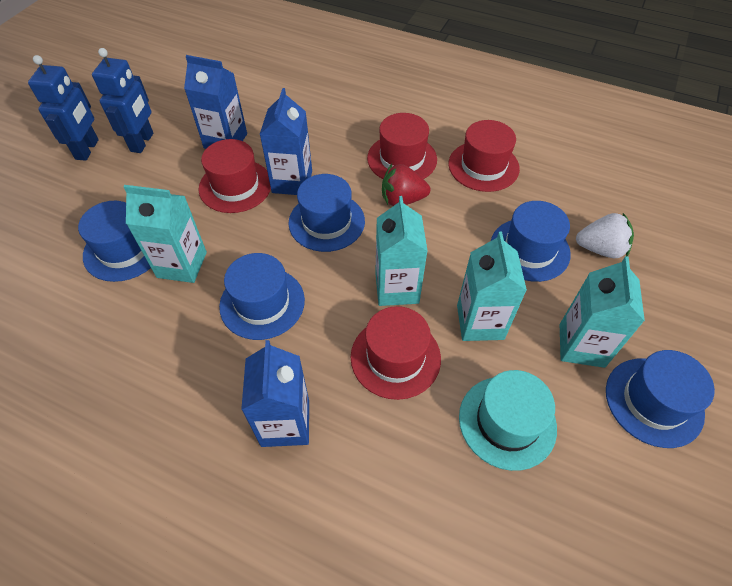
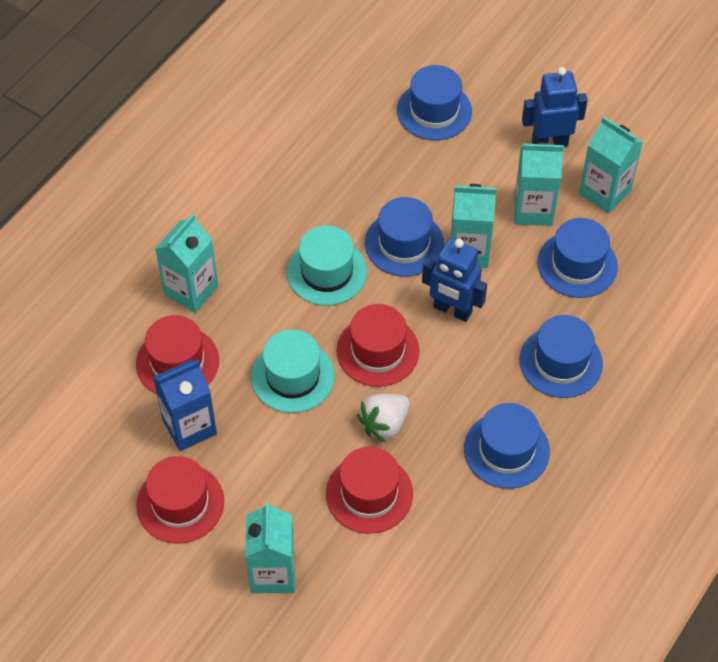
blue carton: [184,55,247,149] [241,340,309,447] [260,88,312,195] = 3 -> [153,359,217,451] = 1
red strawberry: [382,164,430,206] = 1 -> none = 0
turquoise carton: [123,185,207,283] [375,196,428,306] [457,232,527,341] [560,256,645,368] = 4 -> [155,214,218,313] [245,502,295,593] [451,184,497,268] [514,142,564,226] [579,117,643,214] = 5
turquoise hat: [459,370,557,471] = 1 -> [251,329,335,413] [287,225,367,306] = 2

